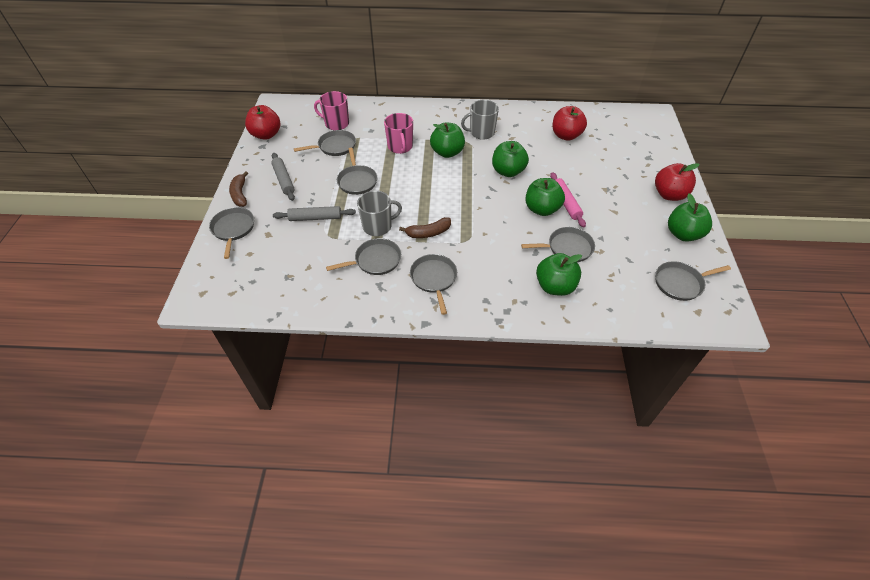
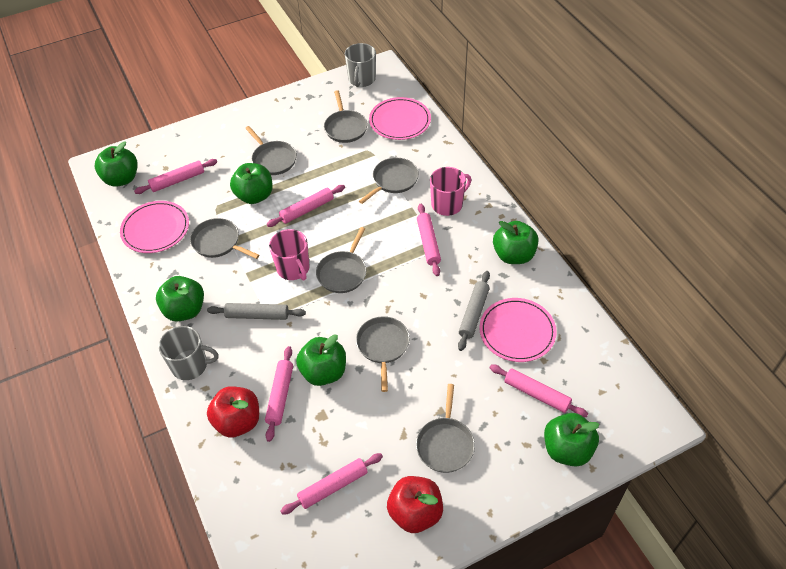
brown banana: [229,171,248,207] [399,217,451,238] = 2 -> none = 0
green apple: [430,122,465,158] [492,141,529,177] [526,178,565,216] [536,253,582,296] [668,193,712,242] = 5 -> [95,141,138,187] [156,276,204,322] [230,163,273,204] [296,334,346,386] [493,221,539,264] [544,413,599,467] = 6
pink plate: none = 0 -> [120,201,189,253] [369,97,431,140] [479,298,557,362] = 3
pink rolling pin: [550,172,586,227] = 1 -> [134,159,217,194] [265,346,293,442] [267,185,345,227] [281,453,383,515] [417,204,441,276] [489,365,588,417] = 6
red apple: [245,105,280,140] [552,106,587,141] [655,163,699,201] = 3 -> [207,386,259,438] [387,476,443,533] = 2

